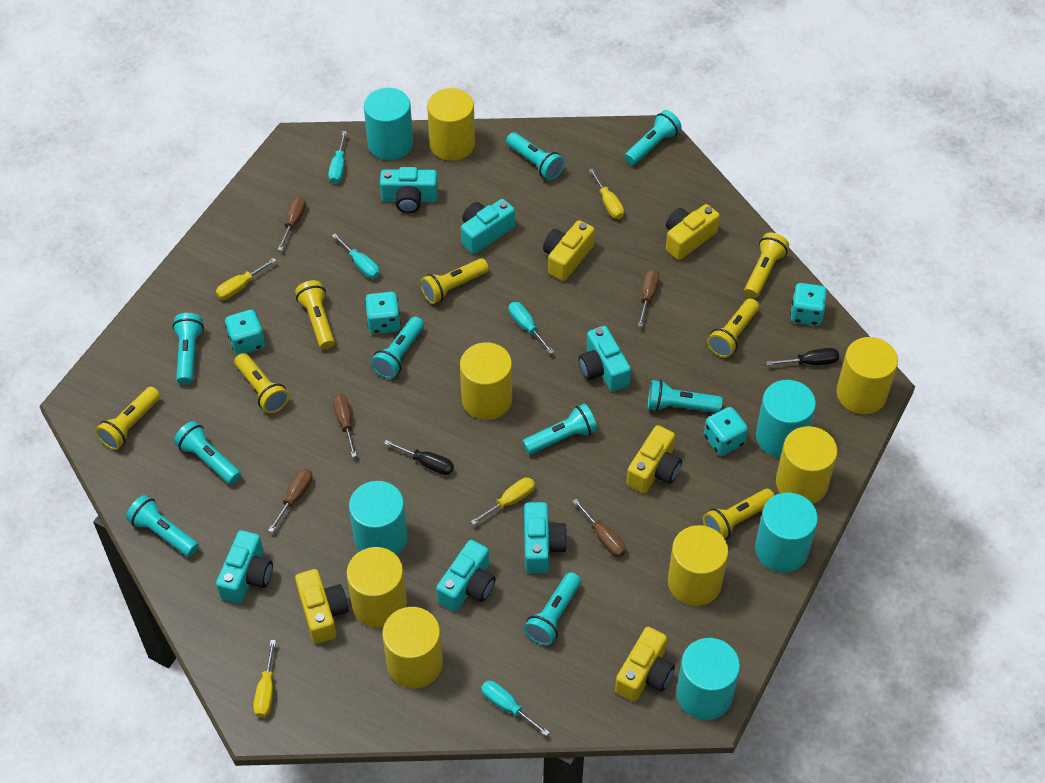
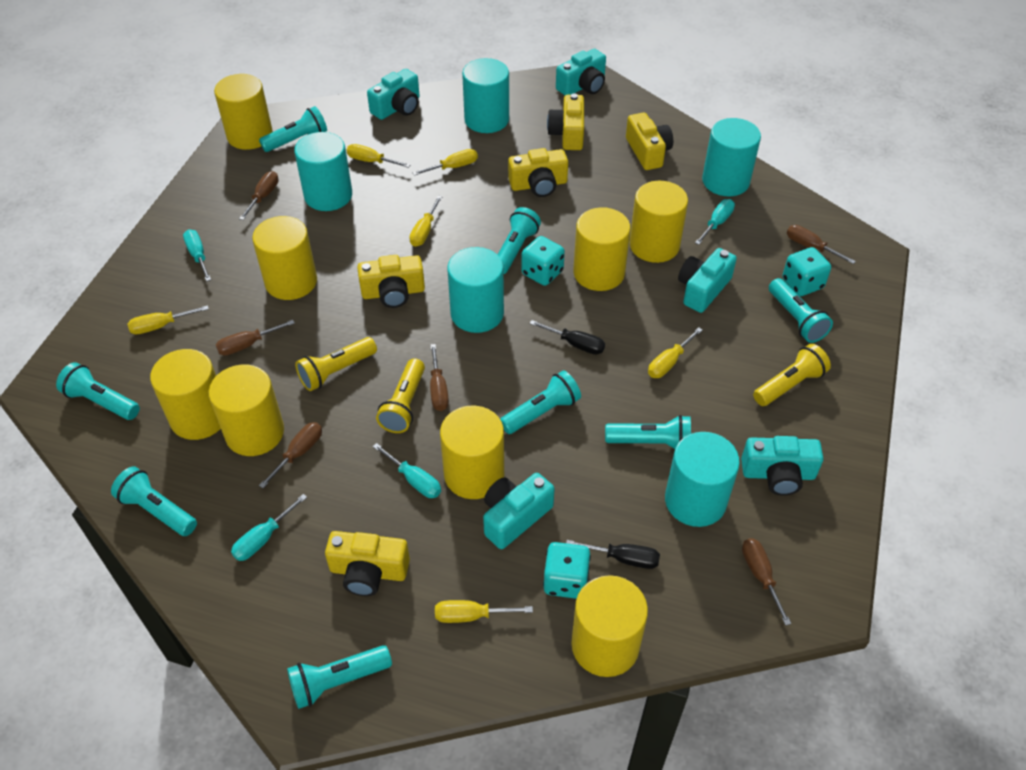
brown screwdriver: [268,469,313,533] [278,196,306,251] [333,394,357,457] [572,499,626,557] [638,269,659,327] = 5 -> [216,320,295,355] [239,171,279,220] [259,422,322,488] [430,344,449,411] [742,538,792,626] [787,225,856,264] = 6
turquoise camera: [216,530,273,603] [380,167,438,213] [436,540,496,611] [461,199,515,254] [524,502,568,573] [578,326,631,391] = 6 -> [367,69,420,120] [483,473,554,549] [556,49,606,95] [678,248,737,313] [741,436,823,496] = 5
turquoise dice: [225,310,265,355] [365,292,401,334] [704,407,748,456] [790,283,827,326] = 4 -> [521,236,565,286] [543,542,591,599] [782,247,831,296] = 3
turquoise flashlight: [126,495,199,557] [172,313,204,385] [174,421,241,484] [371,317,424,379] [506,132,565,181] [522,404,597,455] [524,572,581,646] [624,110,682,165] [648,380,723,413] = 9 -> [56,362,140,420] [111,466,197,536] [259,106,327,152] [287,645,392,709] [498,207,541,274] [500,370,581,434] [605,415,691,449] [769,278,833,343] = 8
yellow cylinder: [347,547,407,628] [382,607,443,688] [427,88,475,161] [460,342,512,420] [668,525,728,606] [776,426,838,504] [836,337,898,414] = 7 -> [150,349,221,440] [208,364,284,456] [214,74,273,150] [252,216,317,300] [440,406,504,499] [571,575,648,677] [573,207,631,291] [630,181,688,263] = 8
yellow flashlight: [95,387,160,450] [234,353,289,413] [295,280,335,349] [420,258,489,304] [703,489,775,539] [707,298,759,358] [744,232,789,298] = 7 -> [295,337,377,391] [376,358,425,433] [753,344,831,406] = 3
yellow screwdriver: [216,258,277,300] [253,640,276,718] [471,478,535,525] [589,168,624,219] = 4 -> [127,305,209,334] [346,144,410,168] [409,196,442,247] [413,149,478,176] [435,600,533,623] [648,327,703,378] = 6

